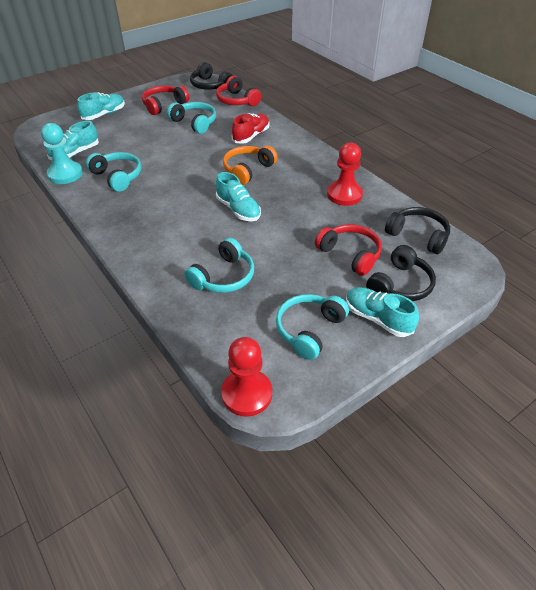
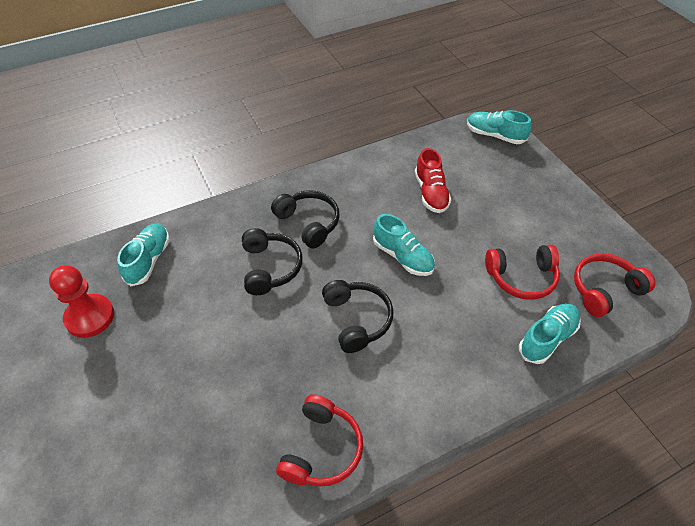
orange headphones: [223,146,278,185] = 1 -> none = 0
red pawn: [221,337,272,417] [327,142,363,206] = 2 -> [49,265,114,338] = 1
turquoise headphones: [86,152,142,192] [167,102,216,134] [184,238,254,293] [276,294,349,360] = 4 -> none = 0
turquoise pawn: [41,123,83,184] = 1 -> none = 0

